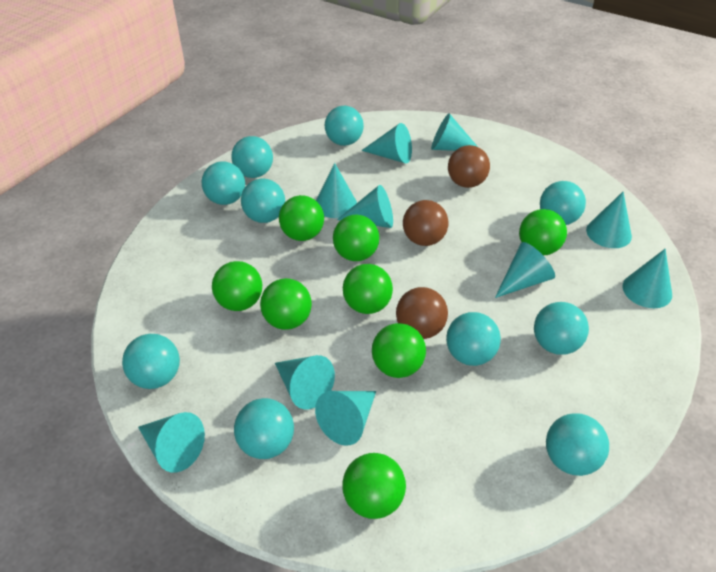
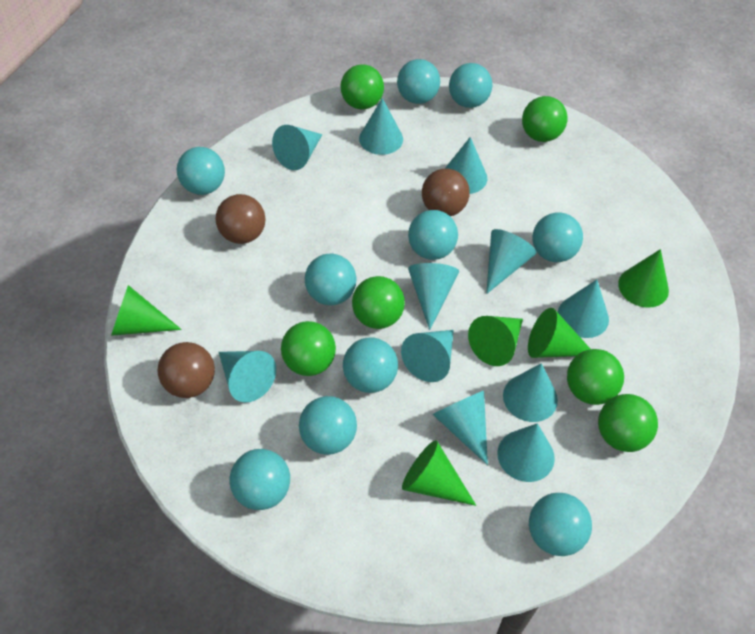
green ball: [212,261,262,311] [260,278,312,330] [279,195,324,241] [333,215,379,261] [342,453,406,519] [343,264,393,314] [372,323,426,378] [519,209,567,255] = 8 -> [281,321,336,376] [340,64,384,109] [352,276,405,329] [522,96,567,142] [567,349,624,405] [598,394,658,452] = 6
green cone: none = 0 -> [111,285,182,336] [402,440,476,506] [468,316,523,366] [528,308,590,358] [618,249,669,308] = 5
turquoise cone: [138,412,205,473] [275,355,335,409] [315,391,376,446] [316,163,357,218] [337,185,393,228] [361,123,412,164] [431,113,478,151] [495,242,555,298] [586,192,632,248] [622,249,672,308] = 10 -> [219,351,276,402] [272,125,322,170] [359,98,403,155] [401,330,454,382] [408,263,459,330] [432,391,488,465] [445,137,487,194] [486,229,536,294] [497,423,555,482] [503,363,558,422] [558,280,609,338] = 11

